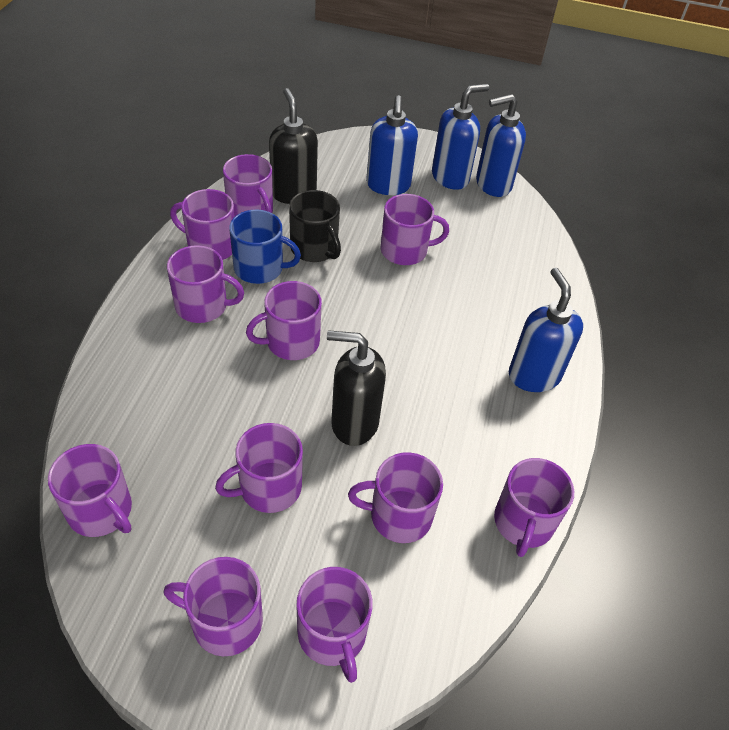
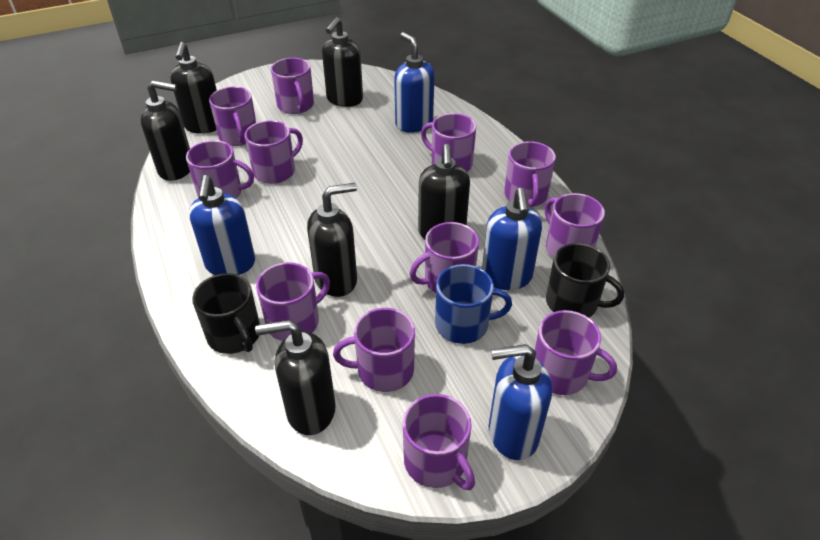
black mug: [289,190,341,262] = 1 -> [192,273,260,354] [546,243,624,318] = 2
black soap dispenser: [269,88,318,204] [327,330,386,446] = 2 -> [141,80,190,181] [170,42,217,134] [255,320,336,435] [307,183,357,297] [322,17,363,107] [418,144,470,239] = 6
purple mug: [48,444,132,537] [164,557,263,656] [167,245,244,323] [170,189,235,260] [215,423,303,513] [223,154,273,216] [246,281,322,360] [297,567,373,683] [348,452,443,543] [380,194,449,265] [494,458,574,557] = 11 -> [186,140,254,198] [209,86,256,146] [245,120,303,184] [256,262,330,341] [271,58,314,114] [333,308,415,392] [403,394,475,490] [410,222,479,293] [421,113,476,172] [504,141,556,207] [535,310,617,395] [545,193,605,258] = 12

